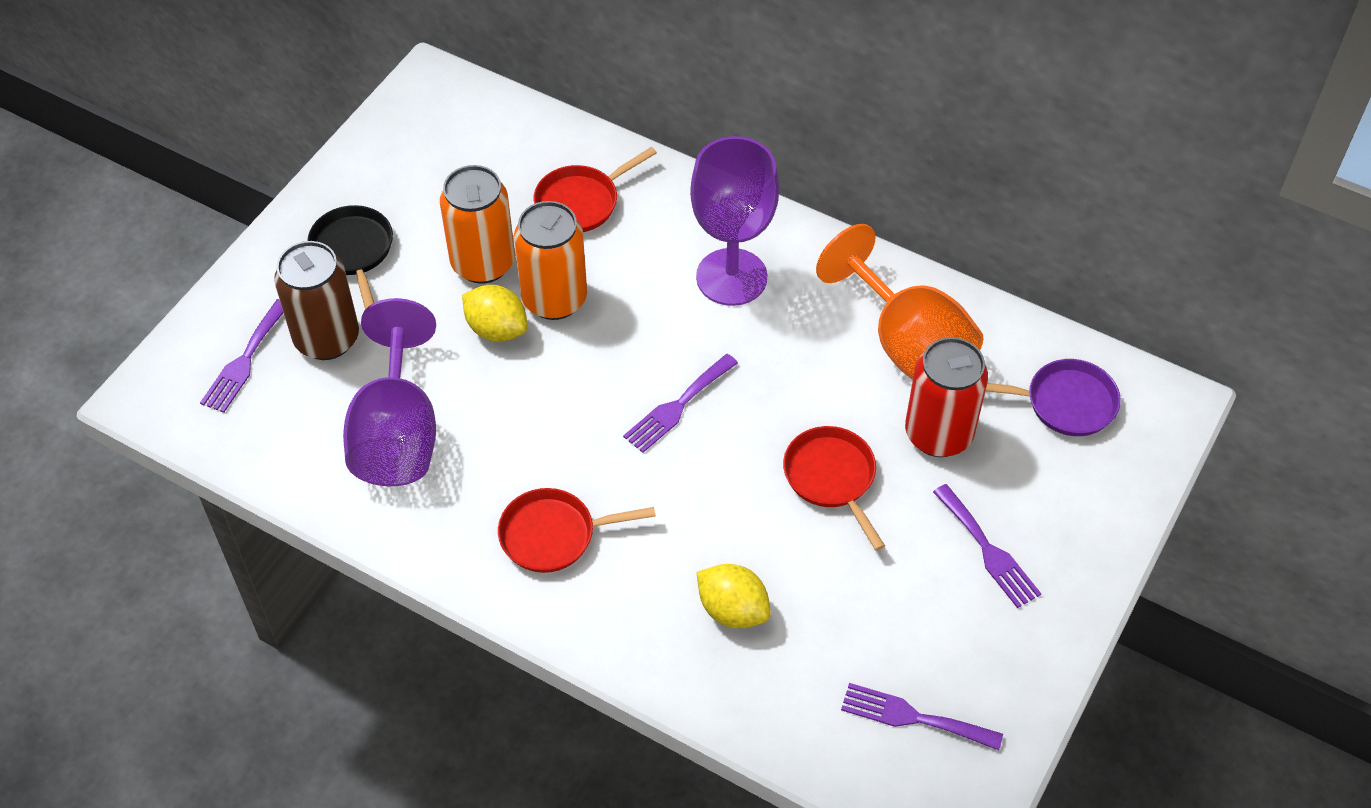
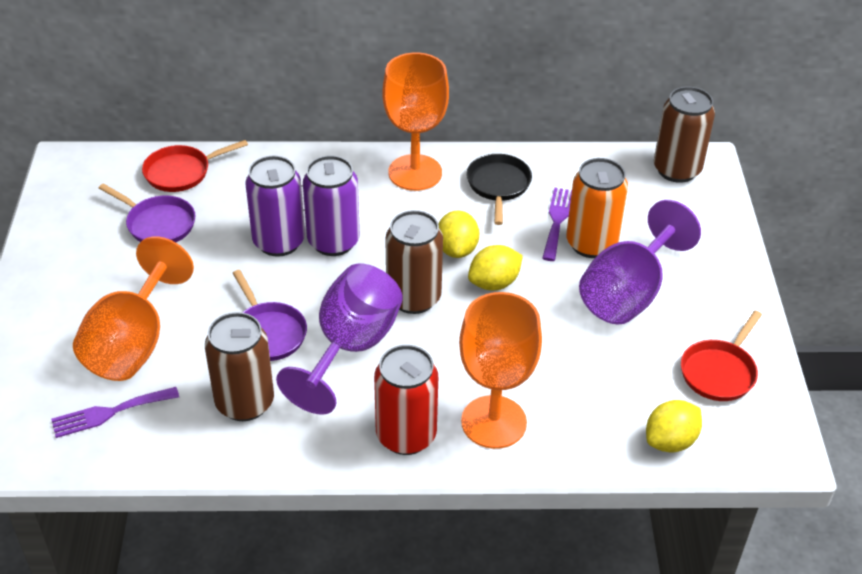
brown can: [274,241,359,360] = 1 -> [205,312,274,421] [385,210,443,314] [654,87,715,183] = 3
orange can: [440,165,515,284] [514,201,587,320] = 2 -> [566,158,628,258] = 1
orange goblet: [816,224,984,380] = 1 -> [73,236,194,381] [383,53,449,191] [459,292,542,449] = 3
purple can: none = 0 -> [245,156,305,257] [303,155,360,256] = 2
purple fork: [200,299,283,413] [623,354,738,453] [841,683,1003,751] [933,484,1041,608] = 4 -> [51,387,179,438] [542,188,572,261] = 2
purple pan: [985,359,1121,436] = 1 -> [99,183,195,242] [233,270,307,361] = 2
red pan: [498,488,655,573] [534,147,657,232] [783,426,885,551] = 3 -> [142,140,248,192] [681,311,762,401] = 2
yellow lemon: [462,285,528,342] [697,564,771,628] = 2 -> [439,210,480,258] [468,245,523,290] [646,400,702,453] = 3

